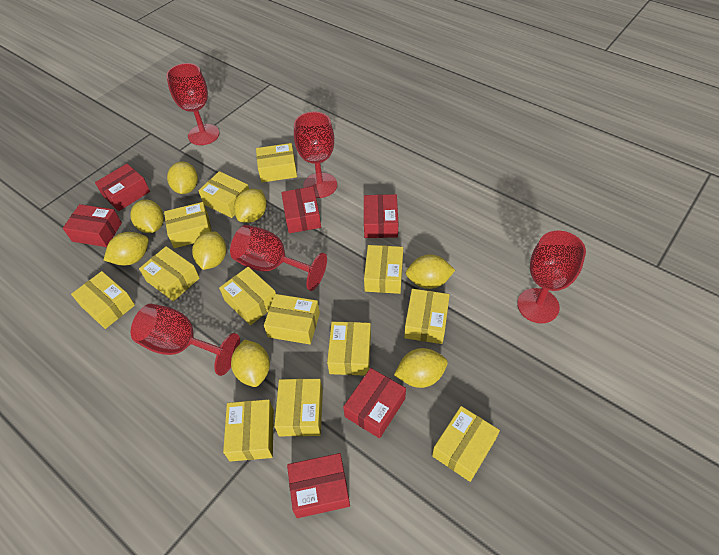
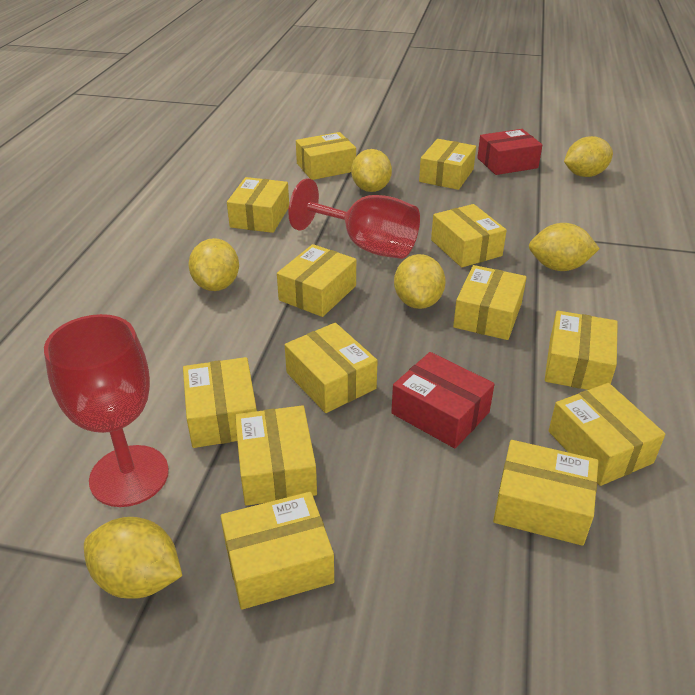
red box: [63,204,122,247] [95,164,150,211] [281,187,321,233] [287,453,350,518] [343,368,406,438] [364,194,398,238] = 6 -> [391,352,494,448] [477,129,542,175] = 2
red goblet: [131,304,240,376] [166,63,219,145] [230,225,327,291] [294,112,337,198] [517,231,586,323] = 5 -> [44,314,169,507] [288,178,420,259] = 2
yellow lemon: [104,232,149,266] [130,200,164,233] [167,162,198,194] [192,231,226,270] [231,340,270,387] [234,189,267,223] [394,348,448,388] [406,254,455,289] = 8 -> [84,517,182,599] [188,238,239,291] [351,149,392,192] [394,254,446,309] [529,223,600,271] [564,136,613,177] = 6

